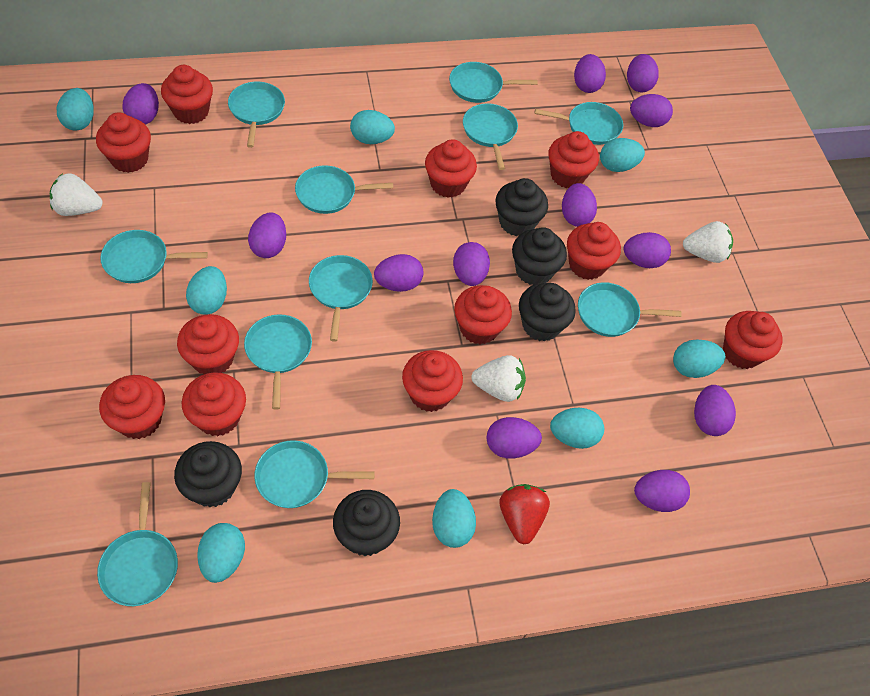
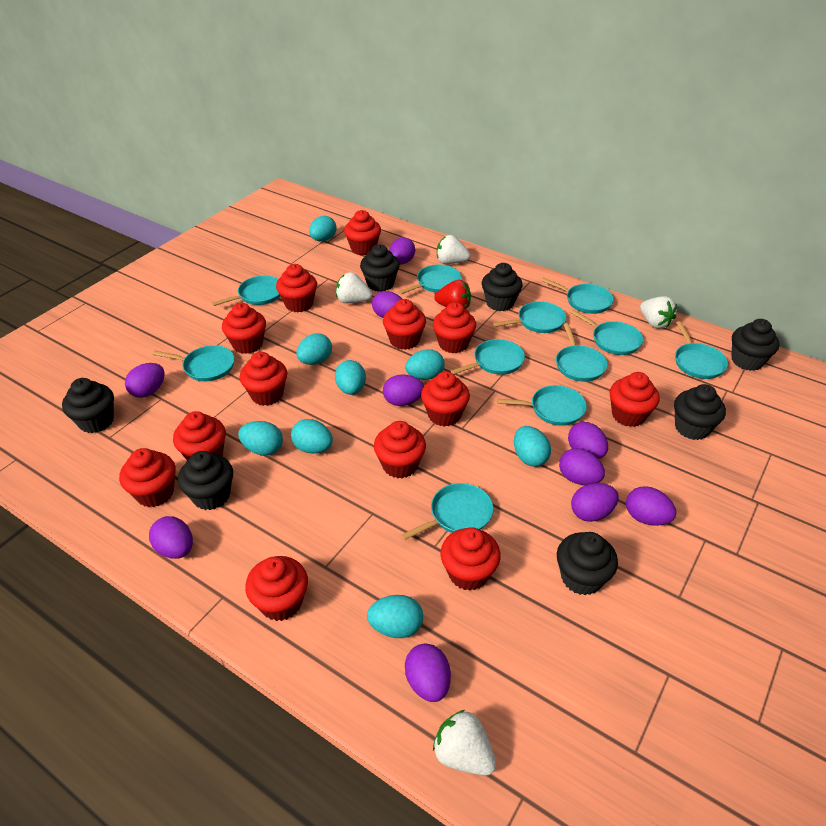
black cupcake: [174,441,242,507] [333,490,400,556] [495,178,548,236] [512,227,567,285] [519,283,576,342] = 5 -> [62,378,114,433] [178,451,233,510] [360,244,400,292] [482,263,523,311] [557,532,618,595] [674,384,726,440] [731,319,779,371] = 7
purple egg: [123,83,159,125] [248,212,286,258] [374,254,423,292] [453,242,490,286] [486,417,542,458] [562,183,597,227] [574,54,606,93] [624,232,671,268] [627,54,659,92] [630,94,673,127] [634,470,690,512] [694,385,736,436] = 12 -> [125,363,165,398] [149,516,193,559] [372,291,402,318] [383,374,424,406] [389,237,415,264] [405,644,451,702] [559,448,605,485] [568,422,608,459] [571,483,619,522] [626,486,677,526] = 10
red cupcake: [96,112,151,173] [99,375,165,439] [161,65,213,124] [177,314,239,374] [182,372,246,436] [402,350,463,412] [425,139,477,198] [454,285,512,344] [548,131,599,188] [567,222,621,280] [723,311,782,369] = 11 -> [119,448,176,507] [173,411,226,460] [222,303,266,354] [240,352,287,406] [245,556,308,621] [276,264,317,312] [344,210,381,255] [374,421,426,479] [383,299,426,350] [421,371,470,427] [433,302,476,353] [440,527,501,591] [609,372,660,427] = 13
white strawberry: [50,173,103,216] [472,355,526,402] [683,221,733,263] = 3 -> [336,272,372,303] [433,710,496,776] [437,235,470,264] [640,296,677,329] = 4

